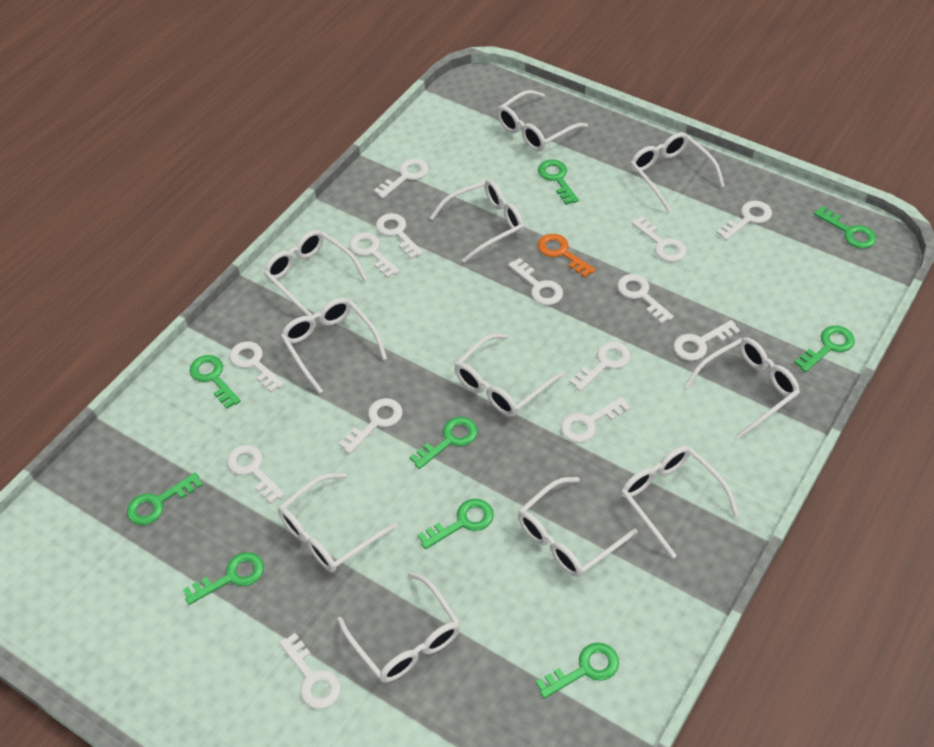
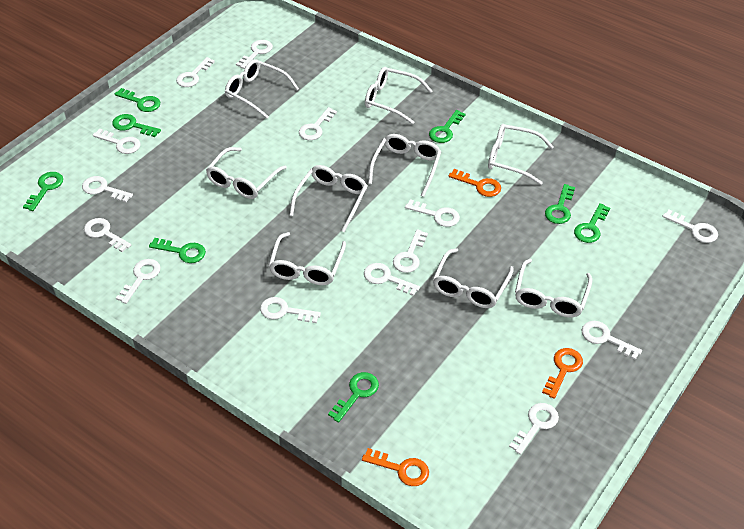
green key: [127,472,203,525] [183,552,264,605] [190,355,241,409] [410,417,478,469] [418,499,494,549] [536,642,619,699] [538,159,579,205] [794,325,855,372] [814,206,876,249] = 9 -> [23,172,63,211] [112,114,161,137] [115,88,160,112] [149,238,206,263] [328,372,379,423] [429,110,465,143] [545,184,575,224] [574,203,610,243] = 8
orange key: [538,234,596,278] = 1 -> [362,448,429,486] [449,169,501,197] [542,348,583,399] = 3
white glasses: [264,230,368,317] [278,473,398,572] [281,298,387,394] [337,572,461,683] [430,179,524,263] [454,334,564,417] [497,90,588,151] [518,477,637,577] [621,446,739,559] [630,132,725,213] [684,337,800,439] = 11 -> [206,147,287,199] [225,59,299,119] [269,232,346,285] [289,165,367,232] [365,67,432,124] [368,134,442,197] [433,248,514,308] [488,124,554,185] [515,259,593,317] = 9

